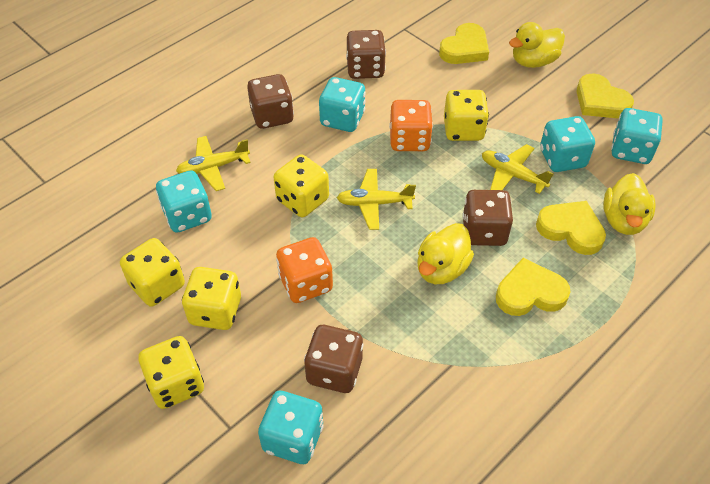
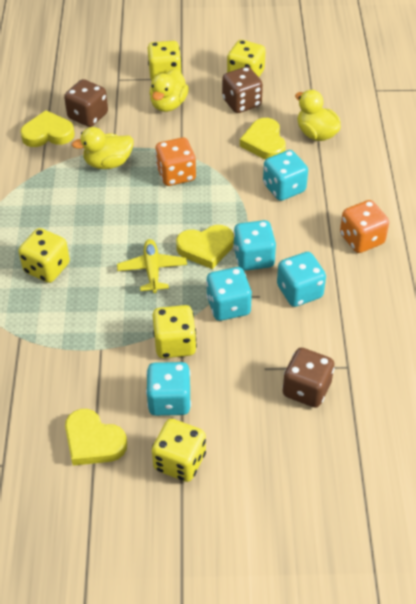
brown dice: [247,74,294,129] [304,325,364,393] [346,30,386,79] [462,190,513,246] = 4 -> [64,79,108,127] [222,67,263,113] [283,348,335,408] = 3
yellow plane: [176,136,251,191] [337,169,416,230] [482,144,554,194] = 3 -> [117,239,187,293] = 1

